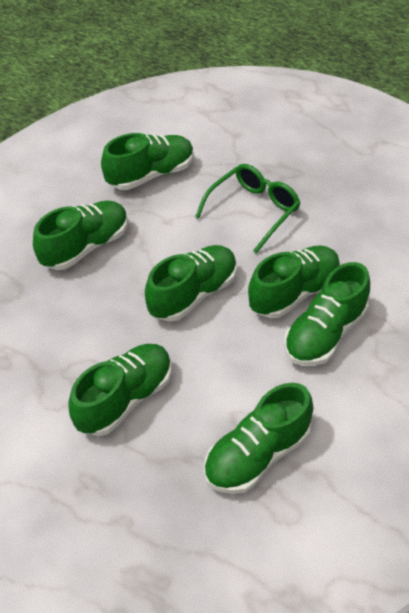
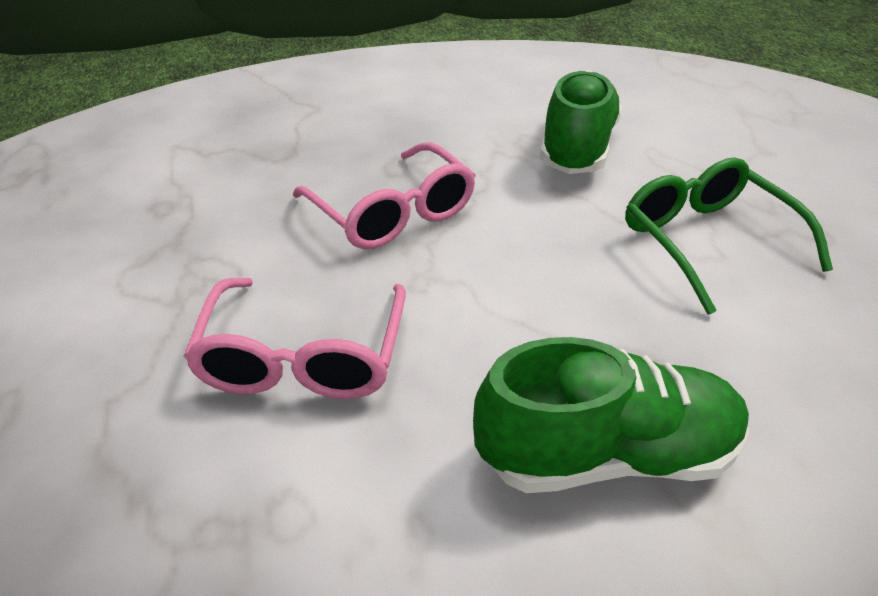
green shoe: [33,201,128,270] [68,344,172,436] [101,133,194,190] [145,245,237,322] [204,383,313,494] [248,245,340,318] [284,262,370,366] = 7 -> [473,337,749,493] [540,70,622,174] = 2
pink glasses: none = 0 -> [183,278,406,399] [293,142,476,249] = 2

